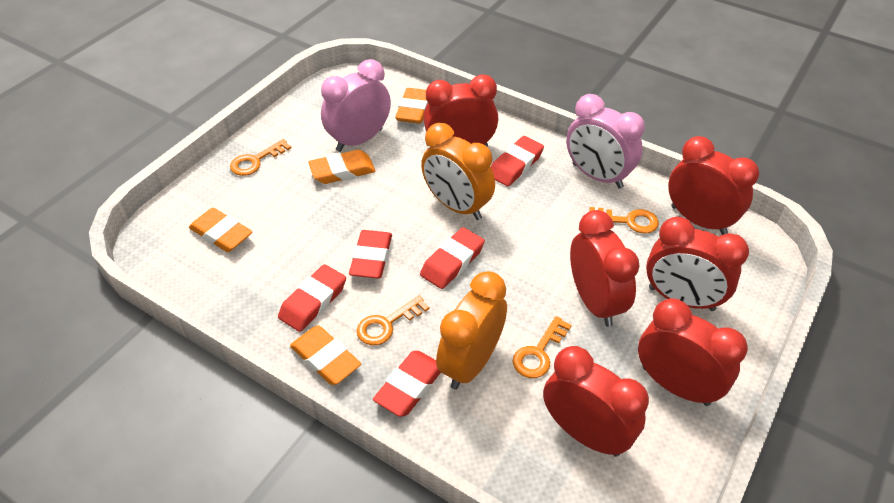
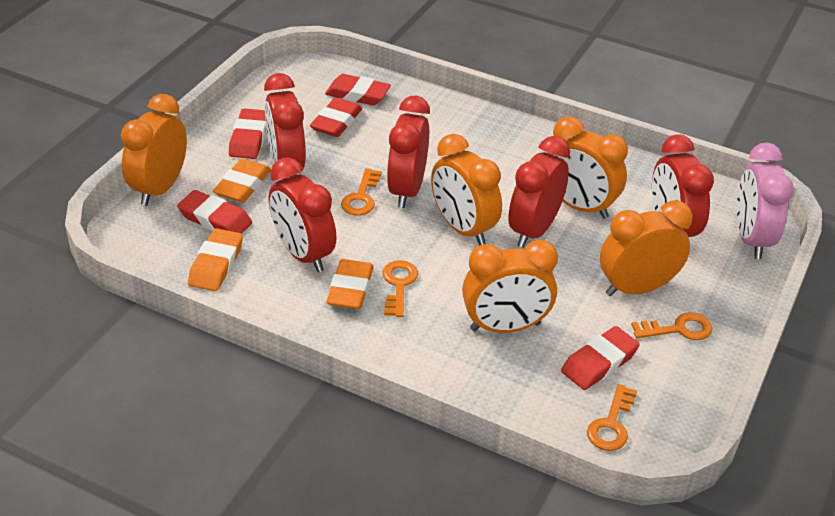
orange clock: [421,123,495,220] [436,271,507,390] = 2 -> [121,94,187,206] [431,134,502,245] [462,240,558,333] [548,117,628,219] [600,200,692,296] = 5
orange eraser: [189,208,253,252] [290,326,361,385] [308,150,375,184] [395,88,428,124] = 4 -> [188,228,243,291] [213,158,271,203] [327,259,374,309] = 3
pink clock: [321,59,391,152] [566,94,645,189] = 2 -> [736,143,794,259] = 1
red clock: [423,75,498,146] [543,346,649,457] [570,210,639,327] [638,298,748,406] [646,217,749,311] [668,136,759,235] = 6 -> [264,73,306,169] [269,157,336,272] [387,95,430,208] [508,136,570,248] [652,134,714,237] = 5

